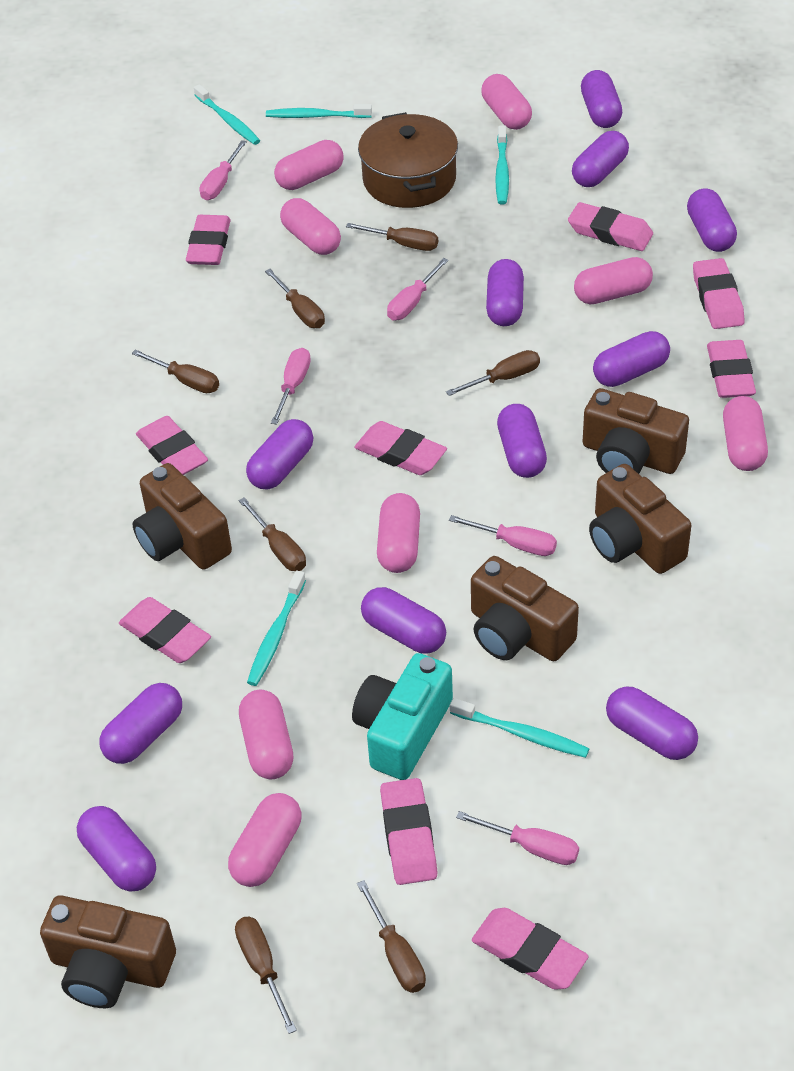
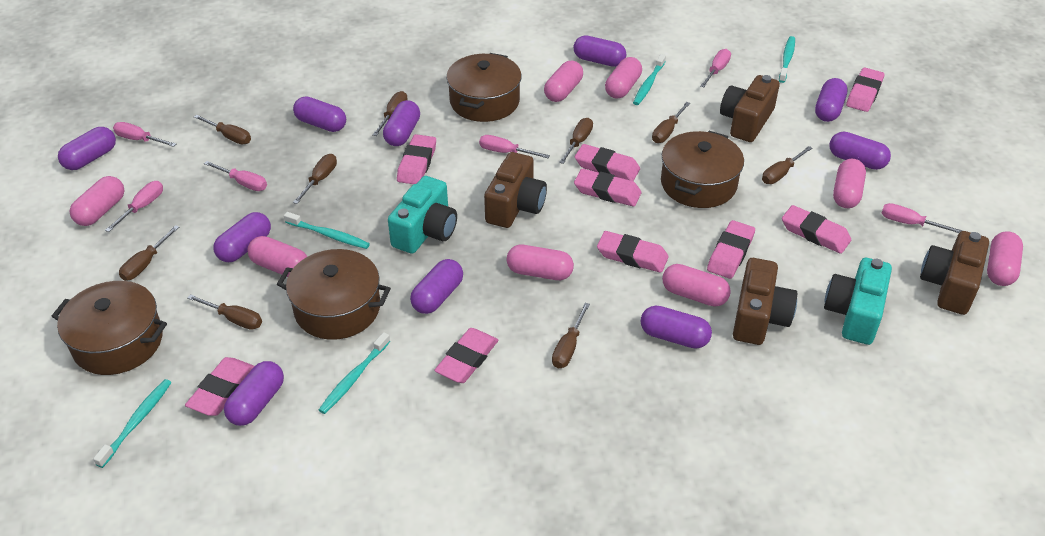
brown camera: [40,895,176,1008] [132,463,232,570] [471,556,579,661] [583,388,689,474] [589,464,691,574] = 5 -> [484,152,547,228] [720,75,780,142] [733,258,797,345] [920,231,989,315] = 4
brown pot: [358,112,458,208] = 1 -> [52,281,167,375] [277,249,391,340] [446,53,522,122] [661,131,744,208] = 4
brown screwdriver: [132,349,219,393] [235,916,297,1034] [238,497,306,571] [265,269,325,328] [346,223,438,251] [357,880,426,993] [446,350,540,396] = 7 -> [119,225,179,281] [187,294,262,330] [194,115,251,144] [293,154,337,204] [373,91,408,136] [552,303,590,368] [559,118,593,164] [652,102,690,143] [762,146,813,184] = 9
pink screwdriver: [200,140,247,200] [271,348,311,424] [387,258,449,320] [449,515,557,556] [456,811,579,865] = 5 -> [105,181,163,232] [113,122,176,147] [204,161,267,191] [479,135,550,158] [700,49,731,87] [882,203,963,233] = 6
purple capsule: [77,806,156,892] [99,683,182,764] [246,419,313,490] [361,587,446,653] [486,259,524,326] [497,404,547,478] [572,131,629,187] [581,70,622,128] [593,331,670,387] [606,687,698,760] [687,188,737,252] = 11 -> [58,127,116,170] [213,212,271,262] [224,361,284,426] [293,96,346,132] [383,100,420,146] [410,259,463,314] [574,36,627,67] [641,306,712,349] [815,78,848,122] [829,132,891,170] = 10
turquoise camera: [352,653,453,780] = 1 -> [388,176,457,254] [824,258,892,345] = 2

